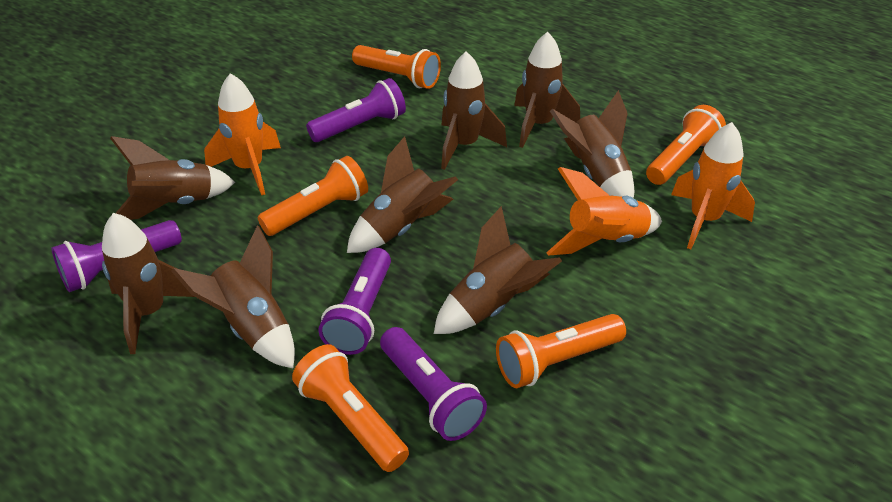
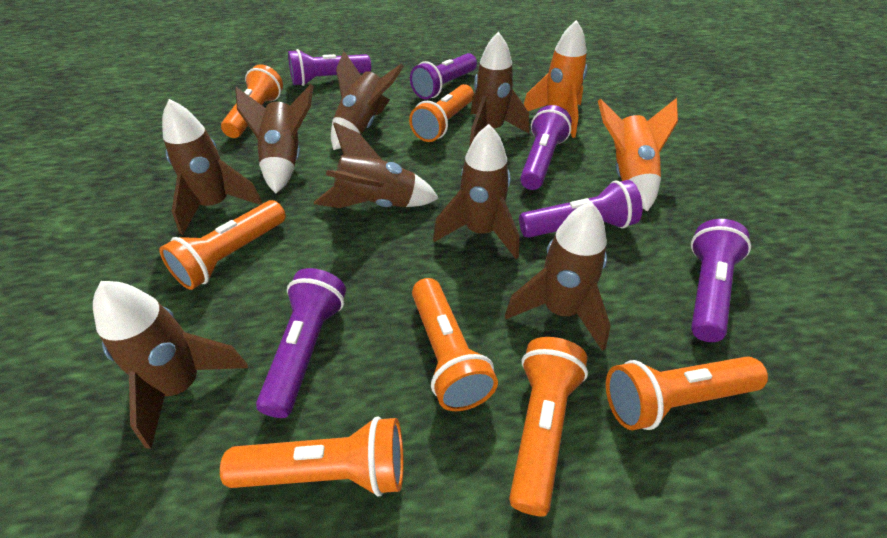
orange flashlight: [258,156,368,236] [292,344,409,472] [352,45,441,89] [496,314,626,388] [646,105,726,185] = 5 -> [159,200,286,290] [220,416,404,497] [221,64,283,138] [409,84,474,142] [412,278,498,411] [509,337,588,516] [606,357,768,430] = 7
orange rocket: [204,73,281,195] [546,167,662,256] [671,122,755,249] = 3 -> [524,20,587,138] [598,98,678,212] = 2
purple flashlight: [51,220,182,292] [306,78,406,142] [318,248,391,355] [380,327,487,441] = 4 -> [256,268,346,418] [288,49,371,86] [410,53,477,99] [519,180,643,238] [520,105,572,190] [691,219,751,342] = 6

